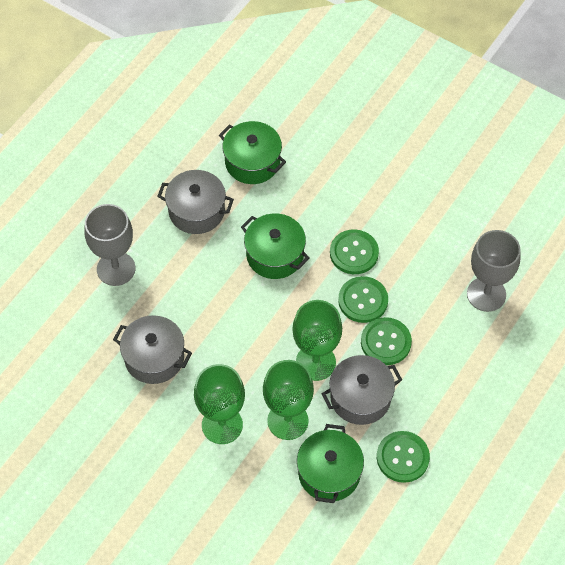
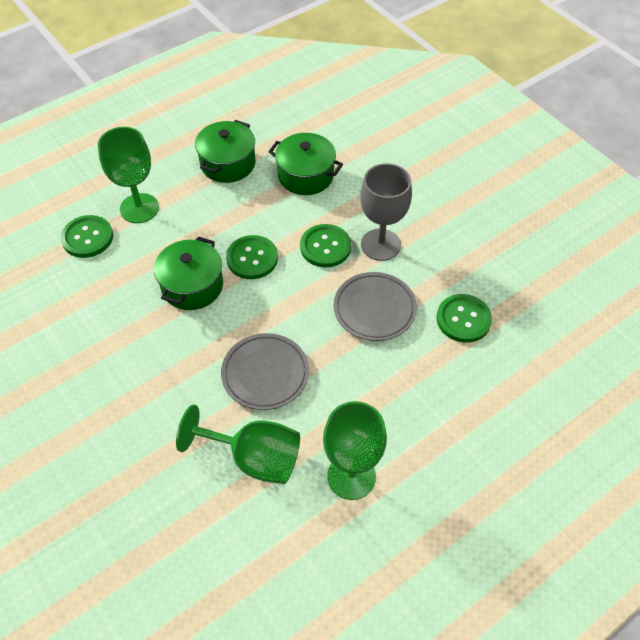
grey goblet: [84,204,136,286] [467,230,521,312] = 2 -> [360,163,412,261] = 1
grey plate: none = 0 -> [221,333,309,410] [334,272,417,341] = 2
grey pot: [113,315,192,384] [157,170,234,234] [322,355,402,425] = 3 -> none = 0

